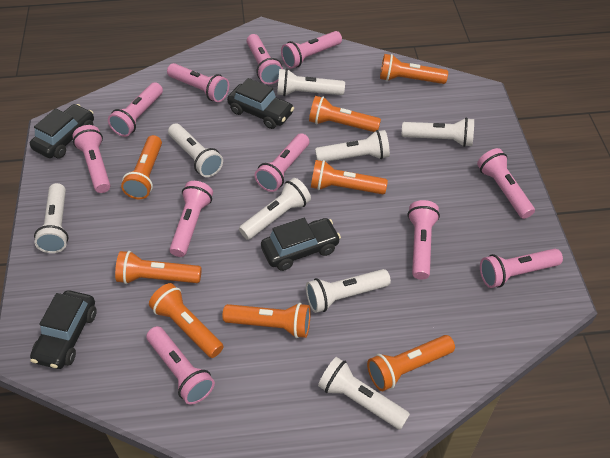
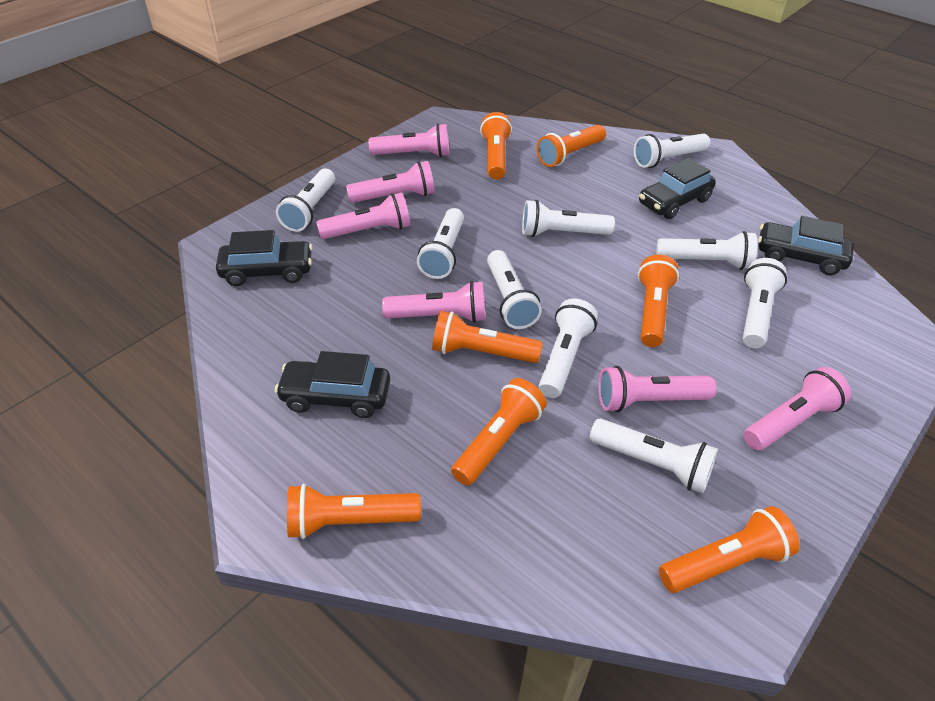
orange flashlight: [115,251,202,284] [121,135,162,199] [149,283,224,358] [222,303,311,338] [309,96,381,132] [311,160,388,194] [367,335,455,391] [380,54,448,84] = 8 -> [287,484,421,539] [432,311,542,363] [451,378,547,486] [480,112,512,180] [537,125,606,167] [638,255,679,347] [659,506,800,593] = 7
pink flashlight: [72,125,110,193] [108,82,163,137] [146,326,215,405] [167,63,229,102] [170,181,213,257] [247,34,283,84] [255,133,309,192] [281,31,342,69] [408,200,440,280] [477,148,535,219] [480,249,563,288] = 11 -> [316,193,410,239] [346,161,434,203] [369,124,449,157] [382,281,485,323] [598,366,716,412] [744,367,851,450] = 6
white flashlight: [34,183,68,253] [168,123,223,177] [239,178,311,240] [277,68,345,96] [306,269,391,313] [315,130,390,162] [318,357,410,430] [402,118,474,147] = 8 -> [276,169,335,232] [417,208,464,279] [487,250,542,329] [522,200,615,237] [539,299,598,398] [590,419,718,493] [634,134,710,168] [656,231,757,270] [742,258,787,348] = 9

